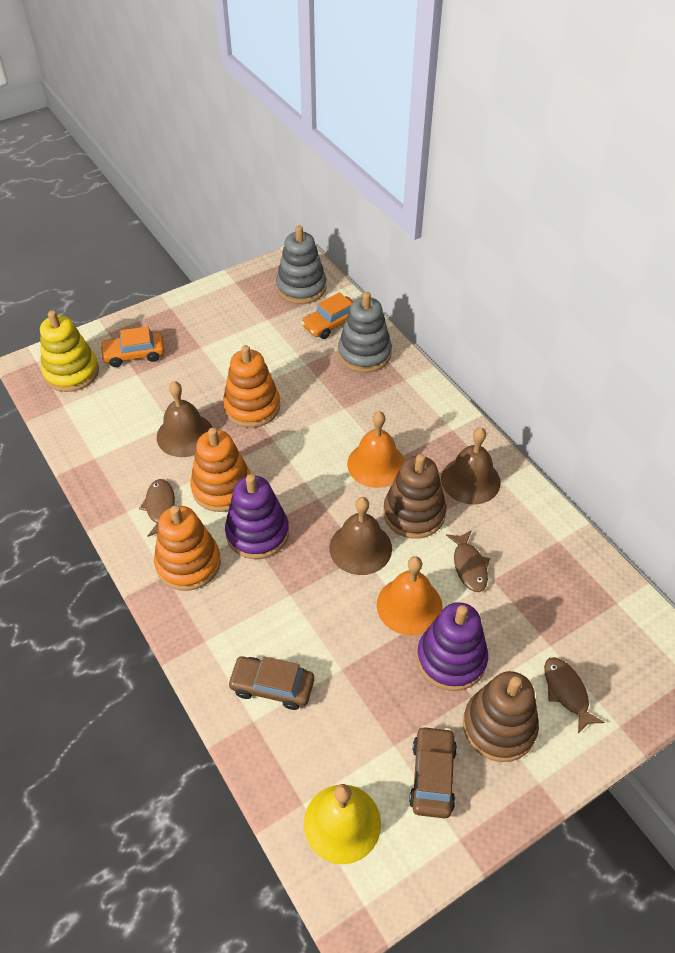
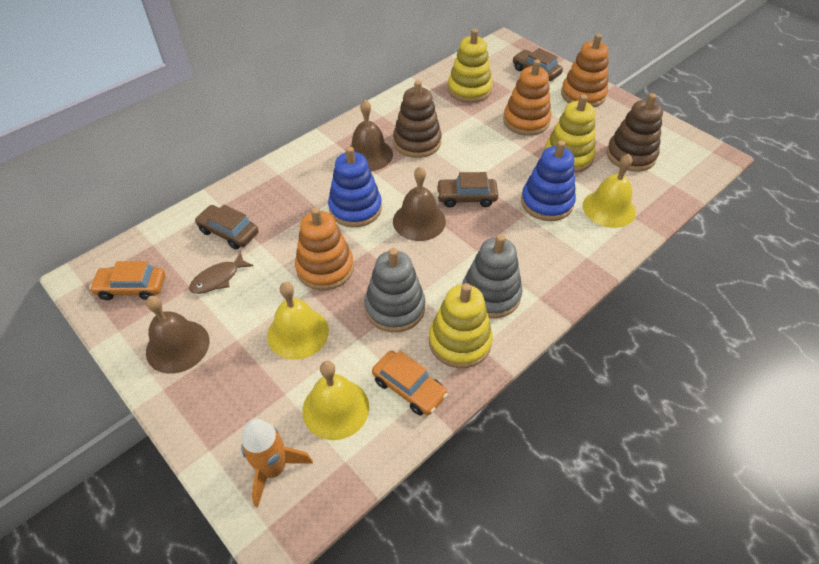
blue stacking toy: none = 0 -> [328,146,382,227] [521,140,576,221] = 2
brown car: [227,656,314,710] [409,726,457,818] = 2 -> [195,205,259,249] [436,172,498,208] [513,48,563,81] = 3
brown fish: [139,479,175,537] [446,530,490,592] [544,657,605,734] = 3 -> [189,252,253,294] = 1
orange bell: [347,411,405,488] [377,556,443,636] = 2 -> none = 0
orange rocket: none = 0 -> [241,419,313,507] = 1
purple stacking toy: [225,474,289,559] [417,602,488,691] = 2 -> none = 0
yellow bell: [304,784,381,864] = 1 -> [267,282,329,360] [303,361,369,440] [583,154,636,228] = 3
yellow stacking toy: [40,310,99,392] = 1 -> [429,283,493,368] [448,29,493,103] [545,94,596,173] = 3

